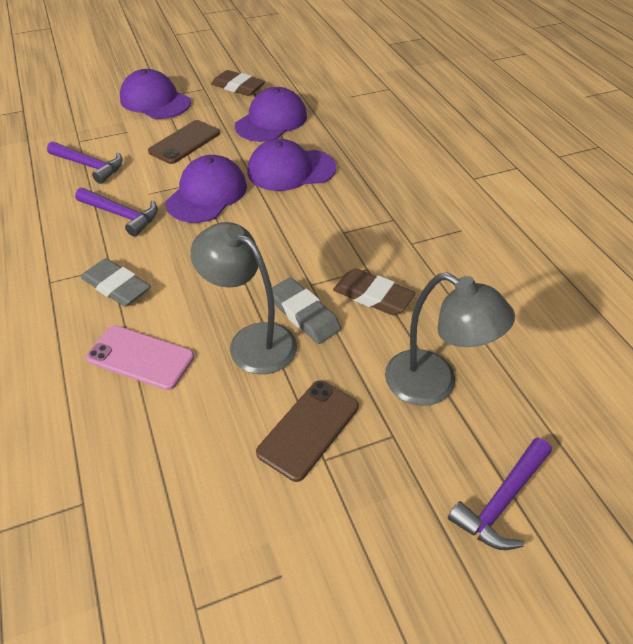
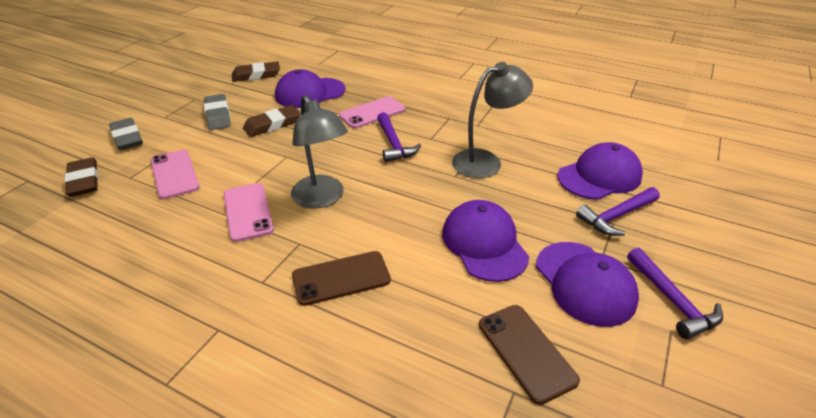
brown eraser: [211,70,265,96] [333,268,415,315] = 2 -> [64,157,98,197] [232,61,280,82] [243,105,301,137] = 3
pink phone: [86,325,194,390] = 1 -> [150,150,200,199] [224,183,274,242] [339,96,405,128] = 3

